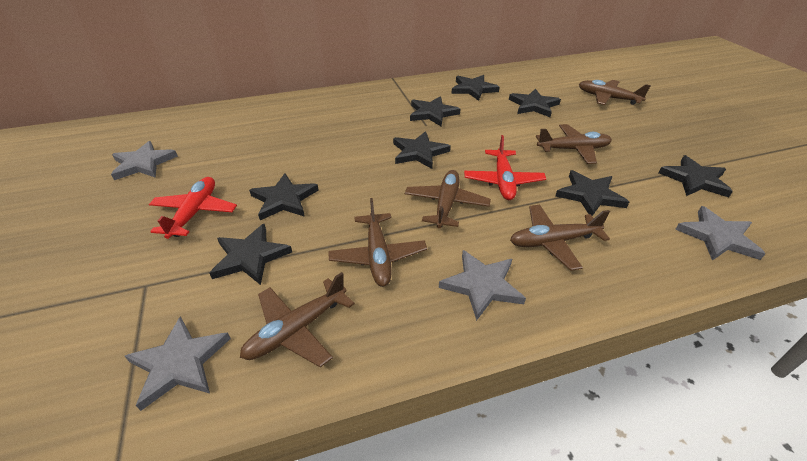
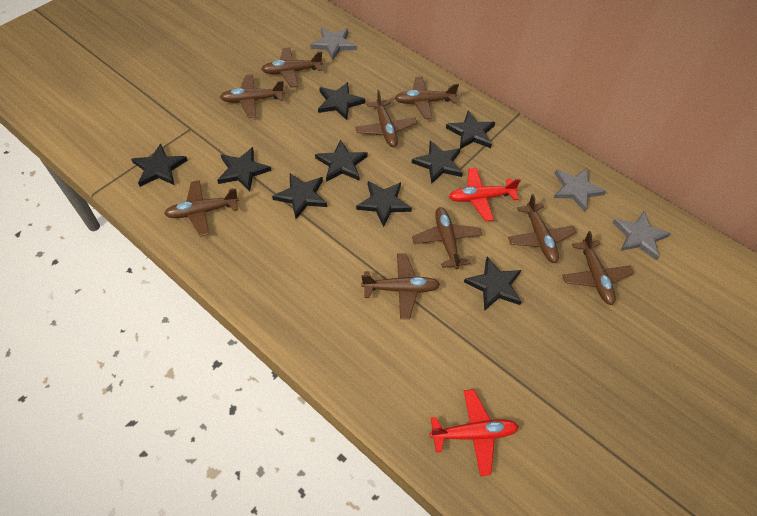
black star: [210,224,292,285] [249,173,319,220] [393,131,451,169] [410,96,460,127] [451,75,499,101] [509,89,561,117] [555,170,629,216] [659,155,733,197] = 8 -> [131,143,188,187] [217,147,271,192] [272,173,327,219] [315,140,368,182] [318,82,365,120] [356,181,412,227] [412,141,463,184] [446,111,495,149] [464,257,522,311] = 9
brown plane: [240,272,355,367] [328,198,427,287] [405,170,491,228] [510,205,610,271] [536,124,612,164] [579,80,651,105] = 6 -> [164,180,239,237] [220,74,285,118] [261,47,323,87] [355,90,417,147] [361,254,440,319] [395,77,459,119] [412,207,482,270] [508,194,576,263] [562,231,634,305] = 9
grey star: [111,141,178,180] [125,316,231,411] [439,250,526,321] [675,206,765,261] = 4 -> [310,27,356,60] [554,168,607,212] [612,211,671,260] = 3

